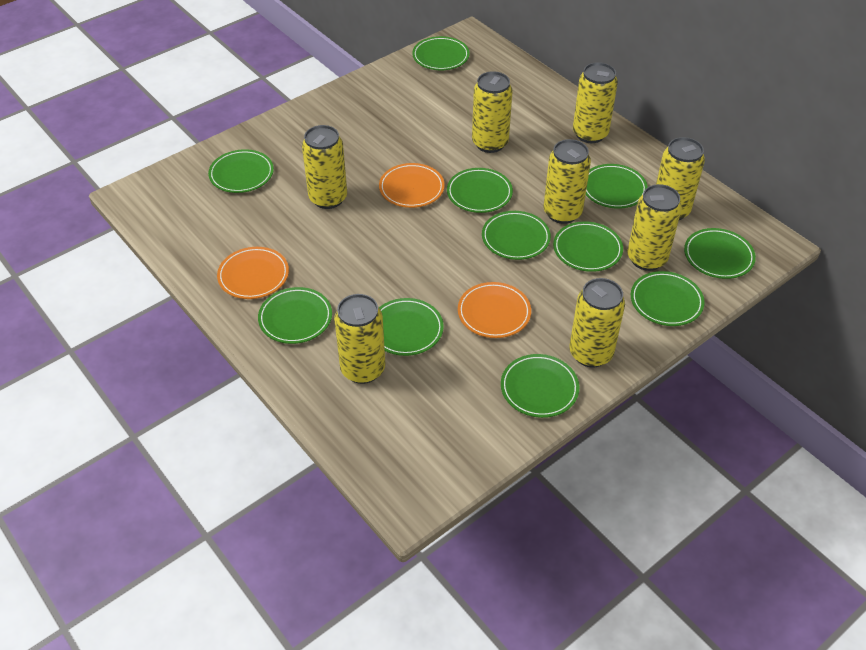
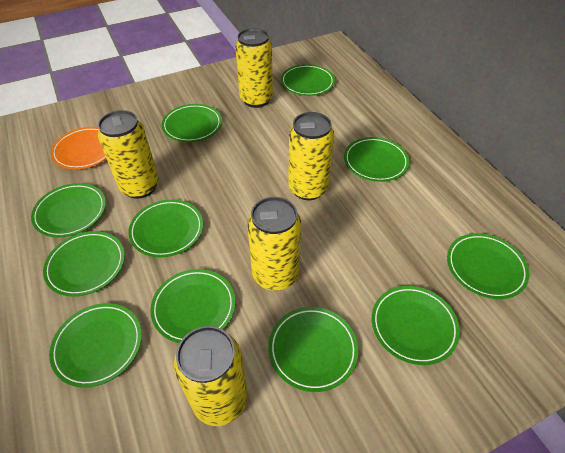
orange plate: [217,247,289,299] [379,163,445,208] [458,282,531,338] = 3 -> [51,127,106,169] = 1
yellow can: [302,125,347,209] [334,294,385,384] [472,71,513,153] [544,139,591,224] [570,278,625,368] [573,62,618,143] [627,184,682,271] [656,137,705,220] = 8 -> [98,110,159,199] [174,326,248,426] [235,28,273,108] [247,197,301,291] [288,112,334,200] = 5

